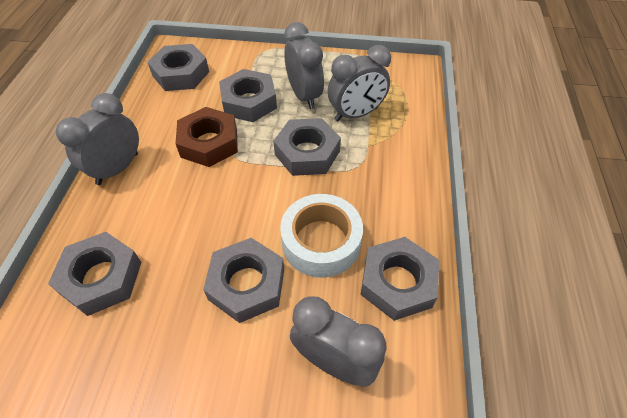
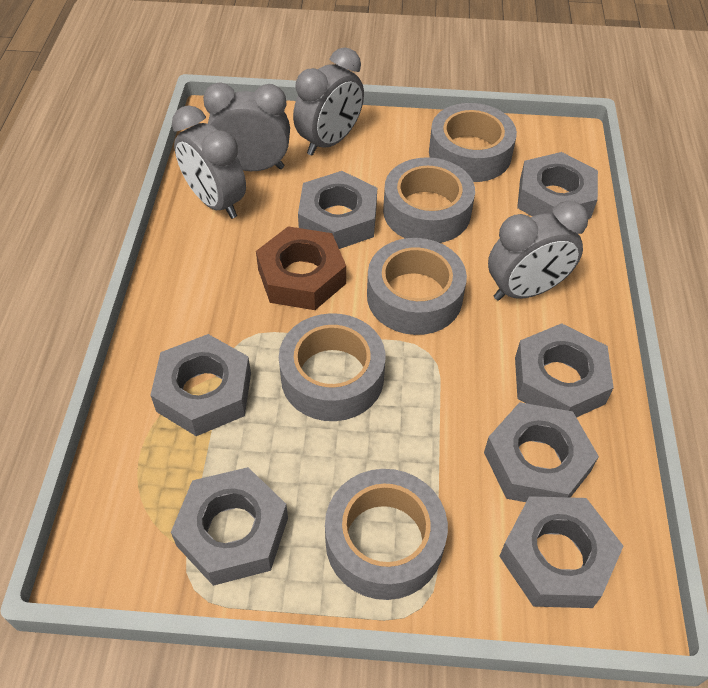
grey nut: [48,232,141,316] [148,44,209,91] [203,238,284,323] [219,69,277,122] [273,118,341,176] [360,237,439,321] = 6 -> [150,334,251,436] [171,467,288,586] [298,171,377,249] [484,402,599,502] [499,496,623,608] [515,323,614,418] [517,152,598,219] = 7
grey tape: none = 0 -> [279,313,385,421] [325,469,448,600] [367,238,467,335] [383,157,475,243] [429,103,517,182] = 5
white tape: [280,194,363,278] = 1 -> none = 0

